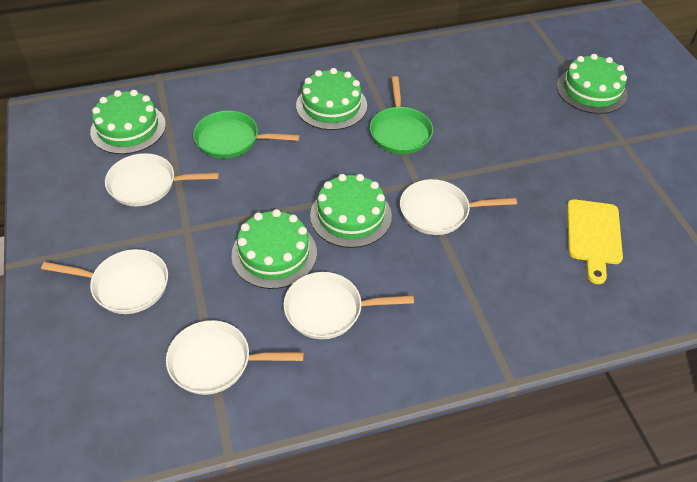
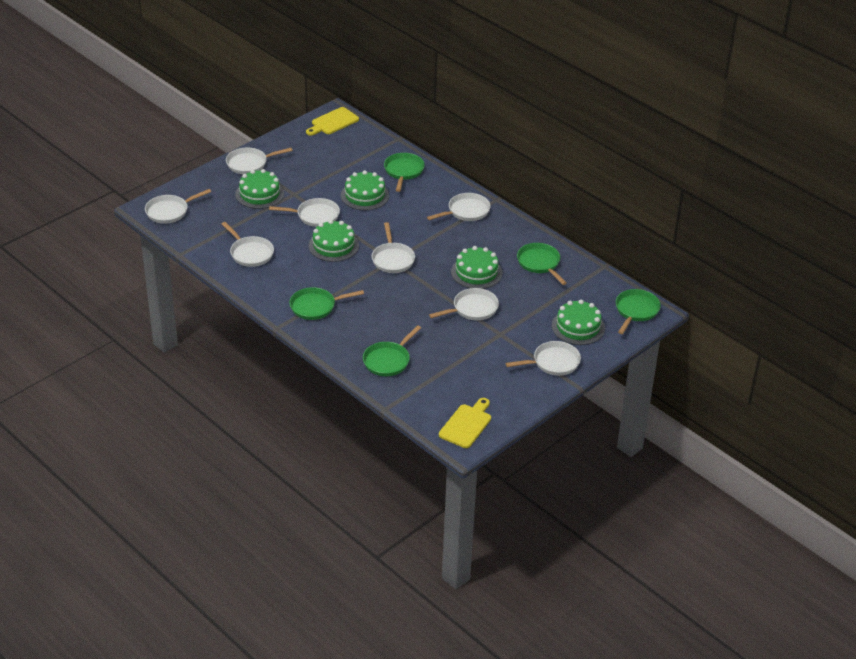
green pan: [193,111,300,159] [370,76,433,154] = 2 -> [289,287,364,320] [363,325,421,376] [384,153,425,192] [517,243,567,285] [616,289,661,334] = 5
white pan: [41,249,168,314] [105,153,219,206] [166,320,304,395] [283,272,414,339] [400,179,517,235] = 5 -> [145,189,211,224] [222,222,274,267] [226,148,293,174] [269,198,340,227] [372,222,415,273] [427,193,490,221] [429,288,499,320] [506,341,581,376] = 8
yellow cutting board: [567,199,623,284] = 1 -> [306,107,359,136] [439,398,491,448] = 2

